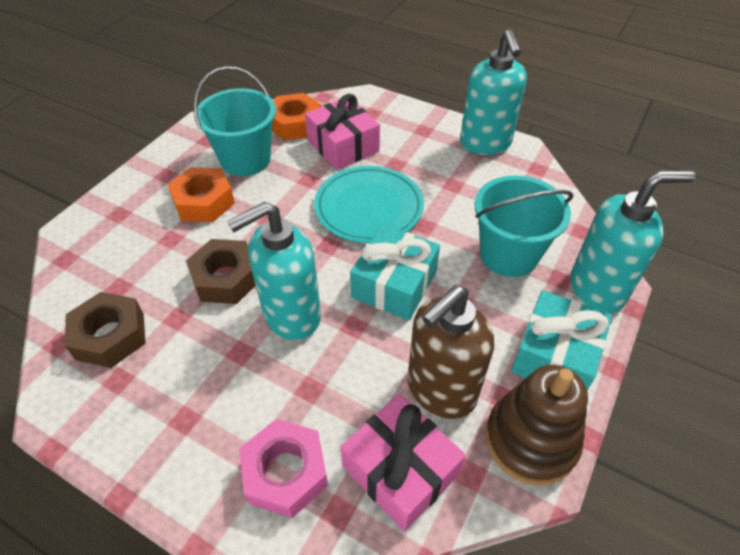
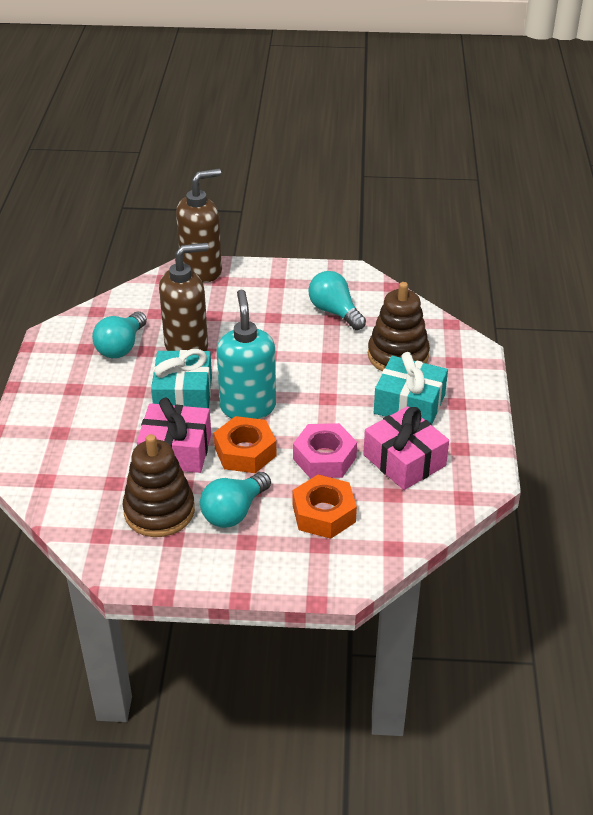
brown nut: [65,292,146,368] [186,239,256,304] = 2 -> none = 0
brown soap dispenser: [408,285,494,419] = 1 -> [159,243,209,351] [176,169,222,283] = 2
brown stacking toy: [485,365,588,486] = 1 -> [122,434,195,537] [368,282,430,371] = 2
turquoise bucket: [193,66,276,176] [475,175,574,277] = 2 -> none = 0
turquoise light bulb: none = 0 -> [92,312,147,358] [200,472,271,528] [309,271,366,330] = 3
turquoise plate: [314,166,424,243] = 1 -> none = 0
turquoise soap dispenser: [227,202,321,340] [460,29,527,155] [570,170,695,313] = 3 -> [217,290,276,419] = 1

